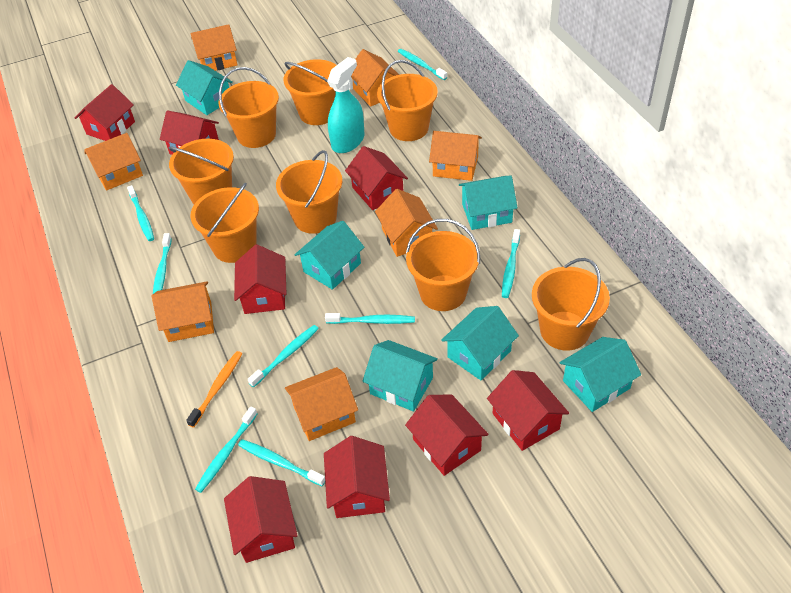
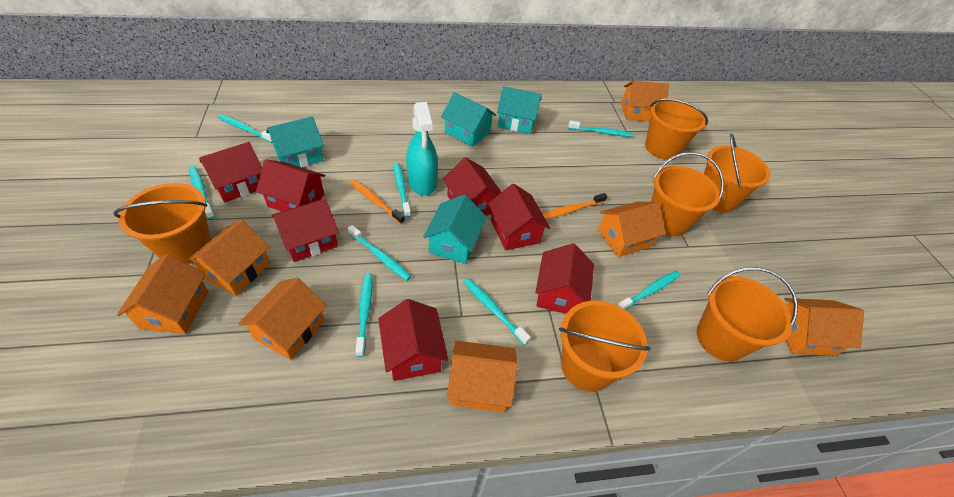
orange bucket: [168,139,234,204] [191,183,259,263] [219,67,279,148] [276,150,342,234] [284,59,337,125] [377,60,438,141] [406,219,480,311] [532,258,610,351] = 8 -> [113,183,211,264] [559,300,651,392] [645,98,708,160] [651,152,724,237] [697,267,798,361] [704,134,770,213] = 6
orange toothbrush: [186,351,242,428] = 1 -> [350,179,405,224] [543,193,607,219] = 2
red house: [75,84,135,141] [160,110,219,155] [224,476,298,563] [234,245,286,314] [324,436,390,518] [345,146,408,210] [405,395,489,476] [487,370,569,451] = 8 -> [199,142,262,203] [256,160,325,211] [271,199,339,262] [378,299,448,381] [443,157,501,215] [488,184,550,250] [535,243,594,314] = 7
turquoise house: [176,60,233,115] [295,221,364,290] [362,340,438,411] [441,306,519,380] [459,175,518,230] [560,337,641,412] = 6 -> [266,116,324,167] [423,194,487,264] [441,92,496,147] [497,86,542,134] = 4

